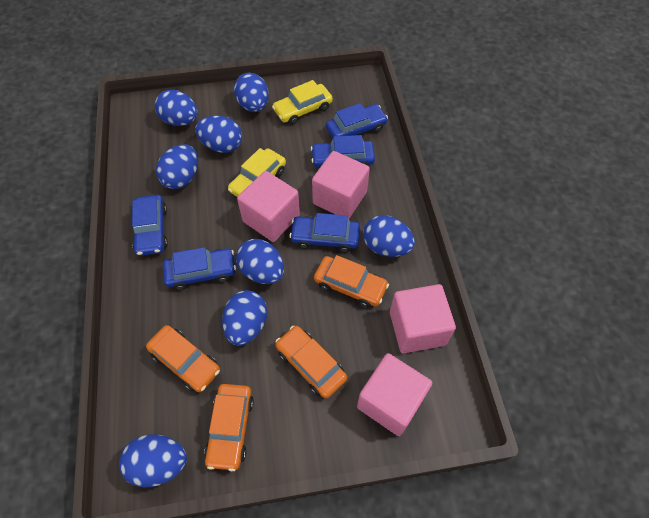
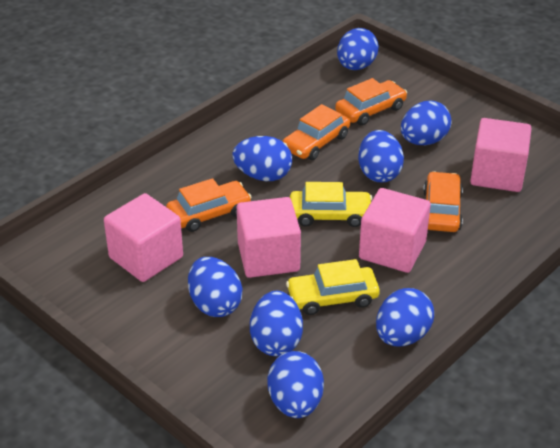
blue car: [132,195,168,256] [163,247,236,290] [289,213,360,252] [311,135,375,168] [326,103,388,138] = 5 -> none = 0

